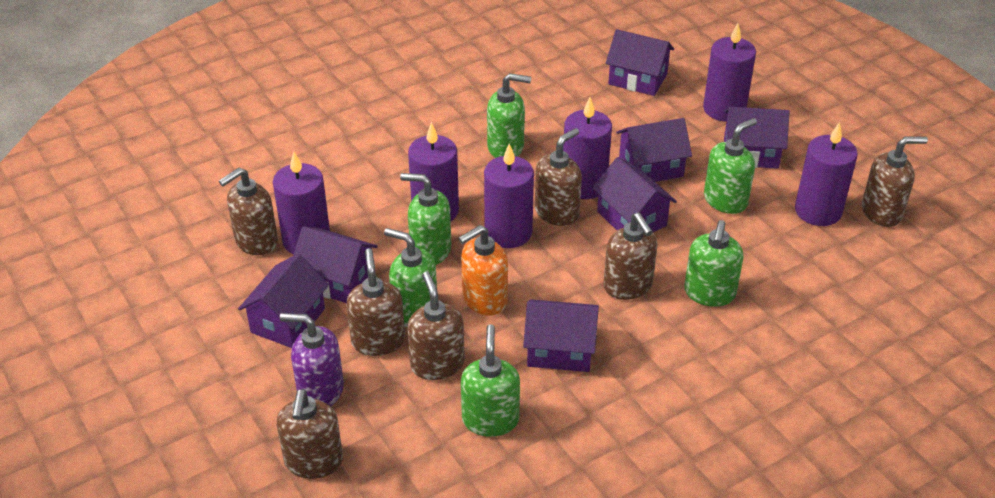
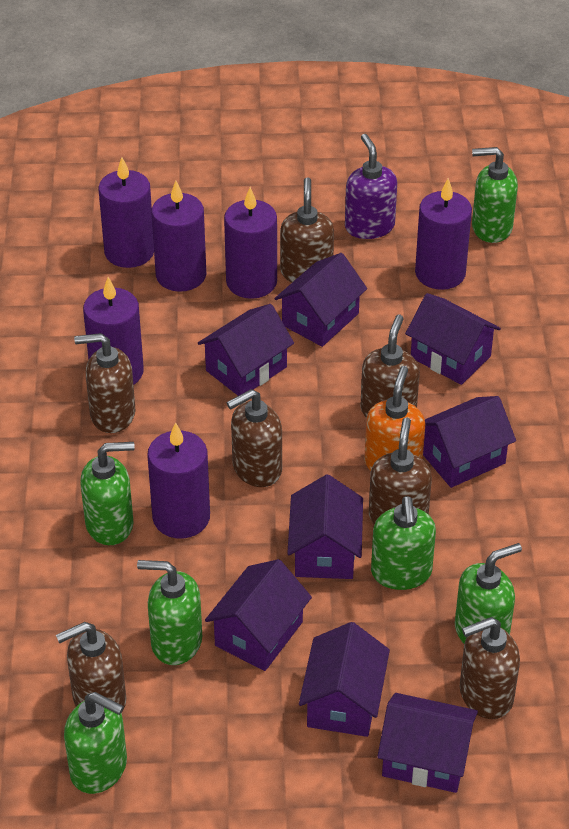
purple house: [238,254,329,348] [293,226,378,303] [523,299,599,372] [592,157,677,232] [606,29,674,96] [616,118,692,182] [724,107,789,169] = 7 -> [198,304,294,396] [205,559,312,671] [275,253,367,347] [287,474,363,579] [299,622,390,737] [377,693,478,793] [405,293,501,385] [423,396,516,488] = 8

